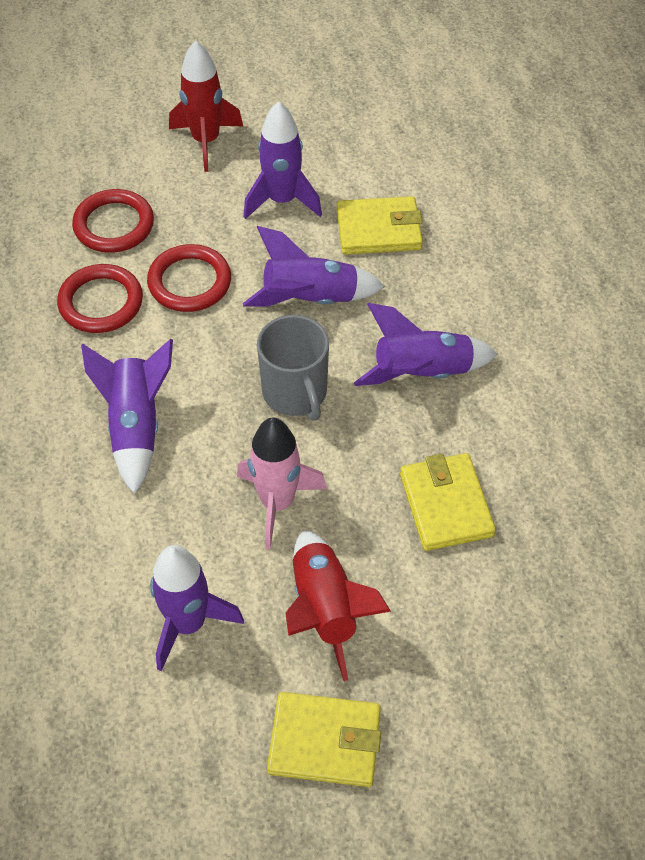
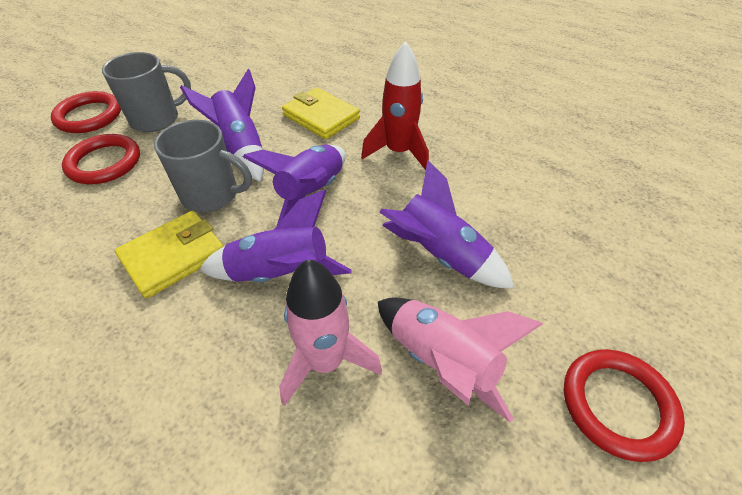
grey mug: [257,315,329,421] = 1 -> [102,52,191,132] [154,120,252,212] = 2
pink rocket: [237,417,327,549] = 1 -> [279,259,382,406] [378,297,543,423] = 2
purple rocket: [81,339,173,494] [150,545,244,671] [243,226,385,306] [244,101,322,219] [354,303,498,386] = 5 -> [180,69,264,182] [200,189,352,282] [243,144,346,225] [379,160,514,288] = 4
red rocket: [169,41,243,172] [286,530,391,681] = 2 -> [361,41,429,170] = 1
yellow wallet: [267,692,381,787] [337,196,423,254] [400,453,496,551] = 3 -> [115,210,223,298] [282,87,360,139] = 2

